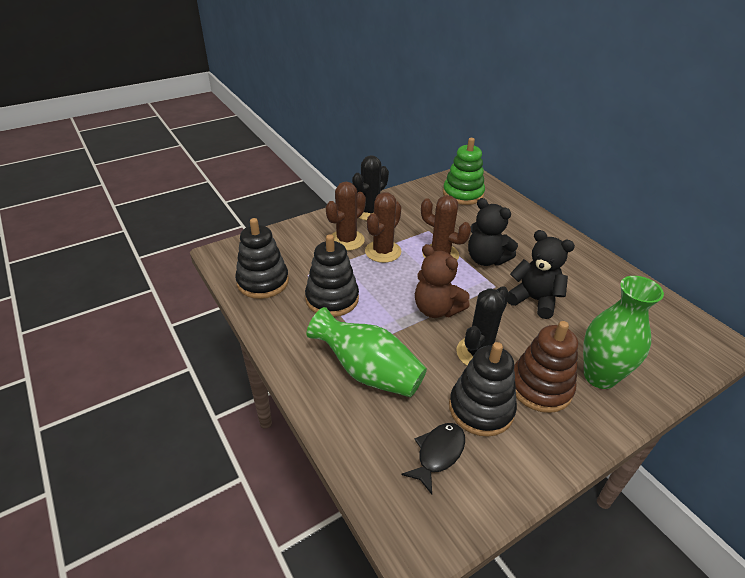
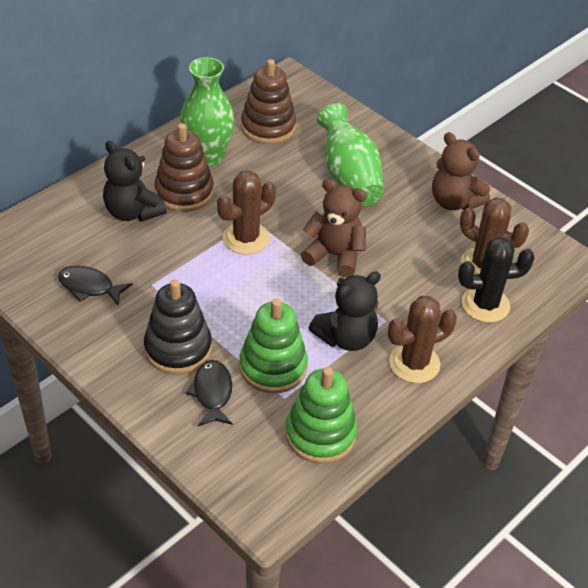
black cactus: [352,155,389,221] [456,286,509,366] = 2 -> [458,237,535,323] = 1
black fish: [402,423,465,494] = 1 -> [58,266,132,305] [186,360,233,426] = 2
black stacking toy: [235,218,289,299] [305,234,359,317] [449,342,517,437] = 3 -> [144,280,212,374] = 1
brown stacking toy: [514,321,578,413] = 1 -> [154,123,214,212] [241,59,296,144] = 2
brown teddy bear: [415,244,470,318] = 1 -> [301,179,367,277] [432,132,490,211] = 2
green stacking toy: [443,138,485,205] = 1 -> [240,298,308,393] [285,367,357,464] = 2

